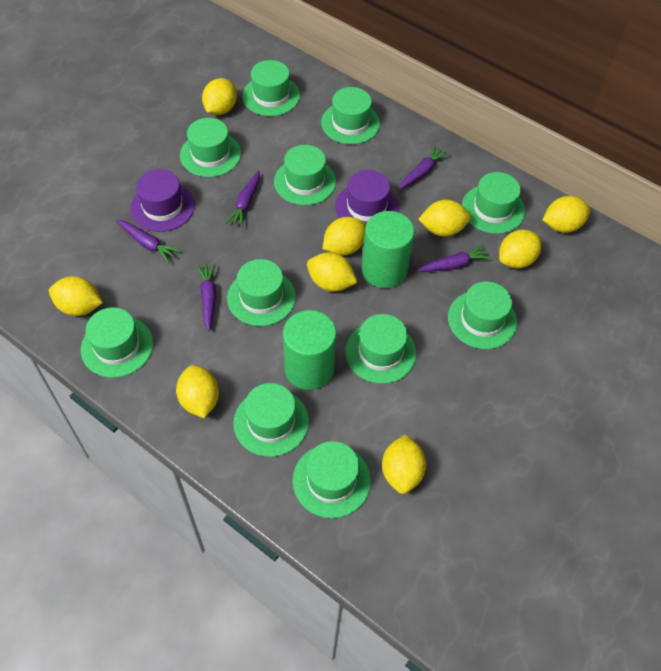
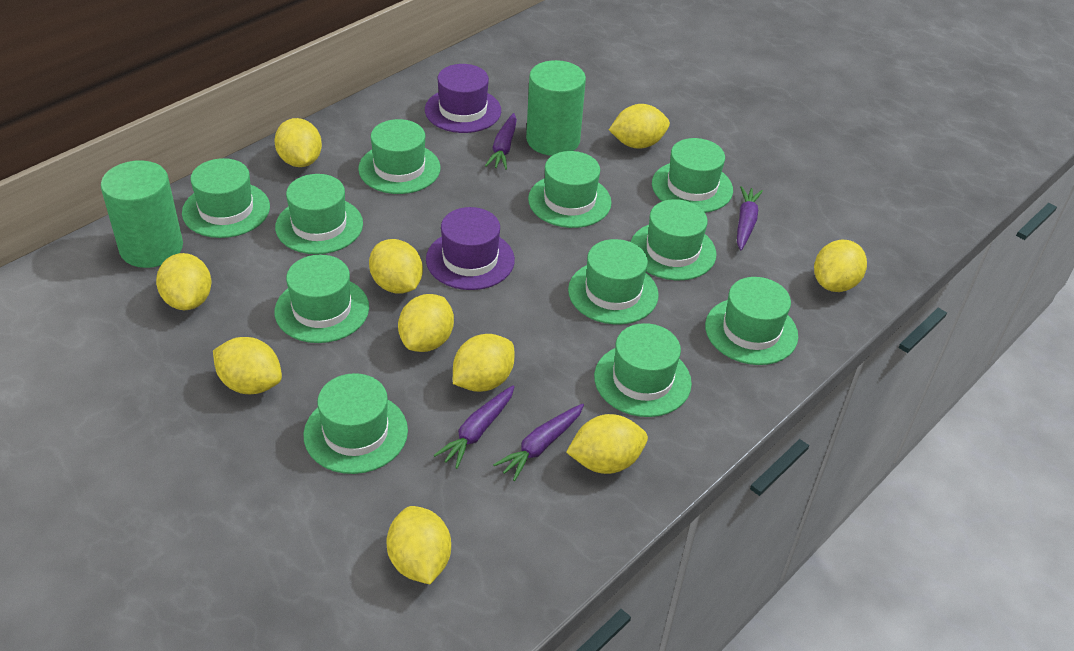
purple carrot: [116,220,180,263] [197,263,216,331] [225,171,260,227] [399,145,449,190] [416,244,492,272] = 5 -> [434,385,515,469] [485,113,517,170] [493,404,584,481] [737,186,763,251] = 4
yellow lemon: [49,276,103,316] [176,365,219,418] [202,78,237,115] [307,252,358,292] [322,217,366,255] [382,434,426,494] [418,200,471,237] [499,230,542,268] [543,196,591,233] = 9 -> [156,253,212,310] [213,337,282,394] [274,118,322,167] [369,239,423,294] [387,506,451,584] [398,294,454,352] [453,334,515,392] [566,414,648,474] [609,104,670,149] [814,240,867,292] = 10

